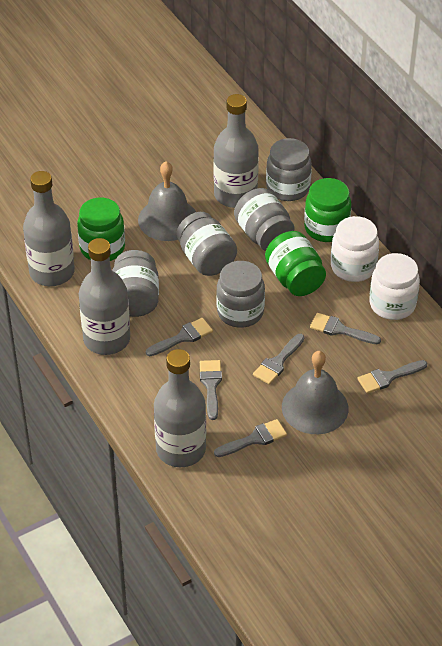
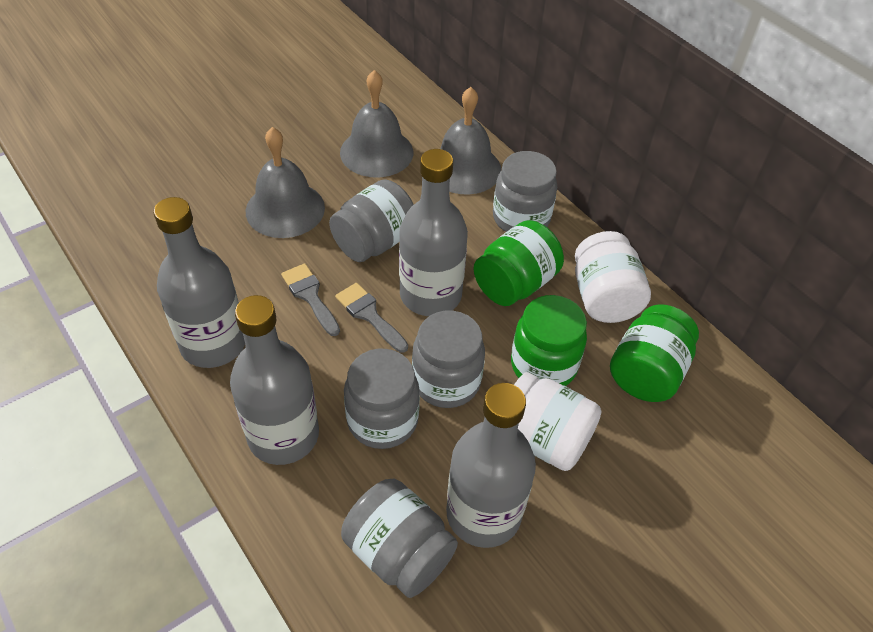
grey bell: [138,161,196,241] [282,351,349,434] = 2 -> [246,127,325,238] [340,70,413,177] [440,87,501,195] = 3
grey brush: [146,318,213,356] [200,360,222,420] [214,419,287,457] [253,334,305,385] [310,313,381,344] [358,360,427,393] = 6 -> [281,263,340,336] [335,283,408,353] = 2

